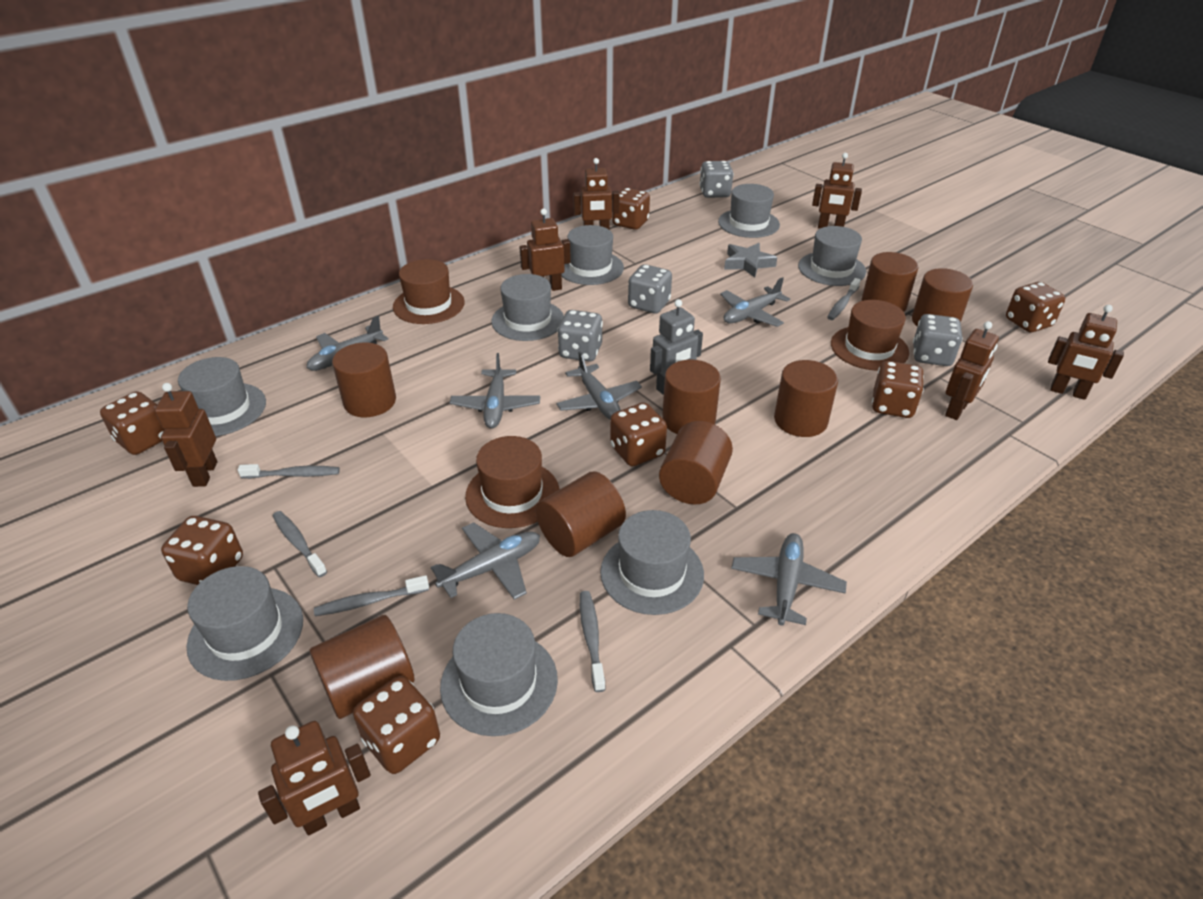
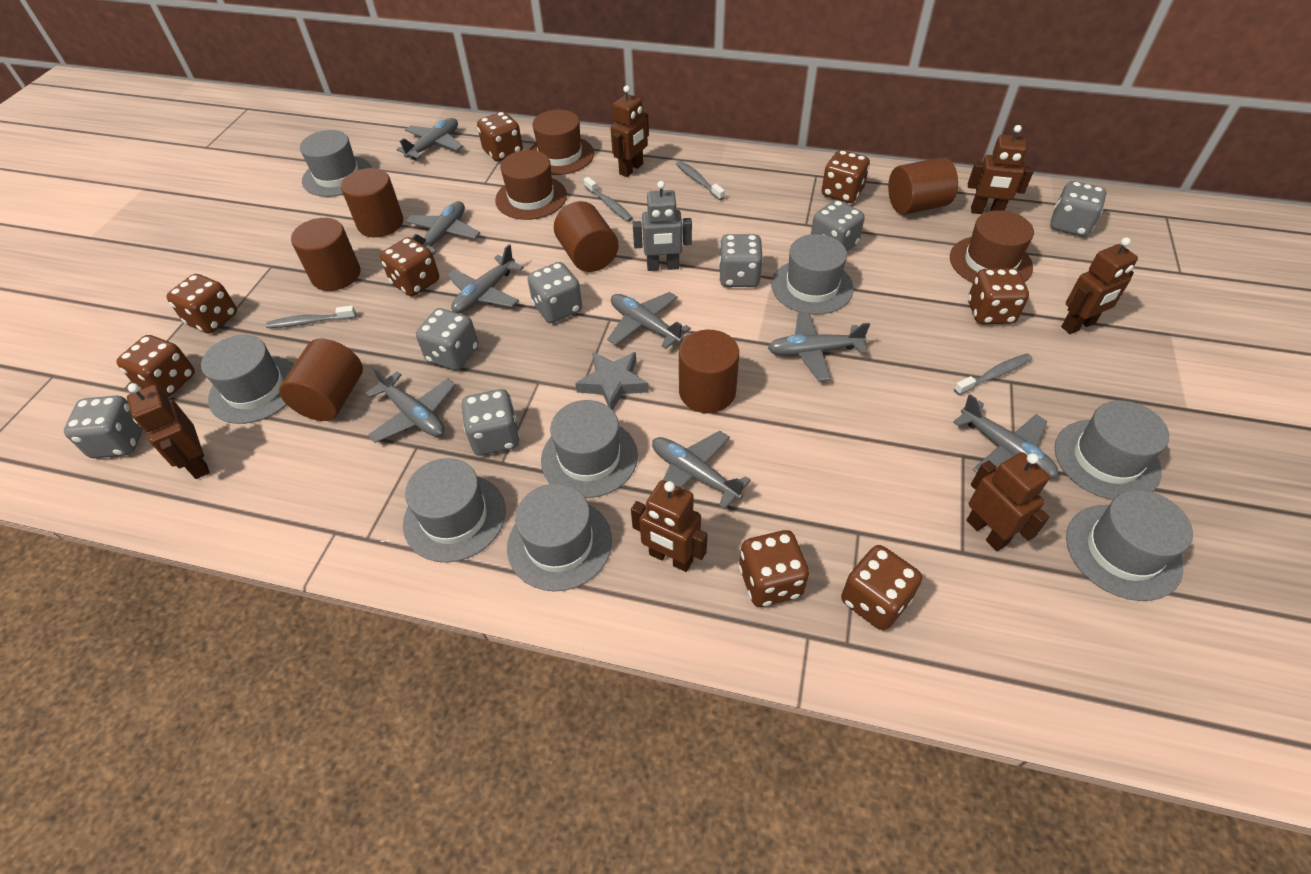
brown cylinder: [309,615,414,719] [332,342,396,417] [536,471,626,557] [659,421,733,505] [662,360,721,434] [774,360,838,437] [861,252,919,312] [912,268,973,327] = 8 -> [279,339,363,421] [291,218,360,291] [341,168,403,237] [554,201,618,272] [679,330,739,413] [888,157,958,215] = 6
brown dice: [100,391,165,455] [161,516,243,585] [353,676,440,774] [610,403,667,466] [612,188,650,230] [872,361,924,418] [1006,282,1065,332] = 7 -> [117,335,195,398] [166,274,237,334] [380,237,439,296] [477,112,523,162] [739,530,809,607] [821,150,870,203] [841,545,922,630] [968,268,1029,324] = 8
brown robot: [155,383,217,487] [258,721,371,835] [519,208,571,291] [574,158,620,229] [812,153,862,229] [945,321,999,420] [1048,305,1124,400] = 7 -> [127,383,210,479] [610,85,649,177] [631,480,708,572] [967,452,1050,551] [968,125,1034,214] [1061,237,1138,334] = 6
grey dice: [557,310,603,362] [628,264,672,313] [699,161,734,198] [913,314,963,366] = 4 -> [64,396,143,458] [416,308,478,370] [462,389,520,456] [527,262,582,323] [719,234,763,287] [811,200,865,251] [1050,181,1106,237] = 7
grey plane: [307,316,389,371] [431,522,540,600] [450,353,540,429] [556,351,642,420] [720,277,790,327] [731,533,847,626] = 6 -> [365,366,456,443] [396,118,463,160] [406,201,480,255] [447,244,524,313] [607,292,691,349] [652,431,751,509] [768,312,870,381] [953,394,1058,478] = 8
grey toothbrush: [238,464,340,479] [273,511,327,577] [314,575,429,616] [580,591,606,692] [827,278,861,320] = 5 -> [266,306,356,328] [584,177,633,222] [676,161,725,200] [954,353,1032,395] = 4

